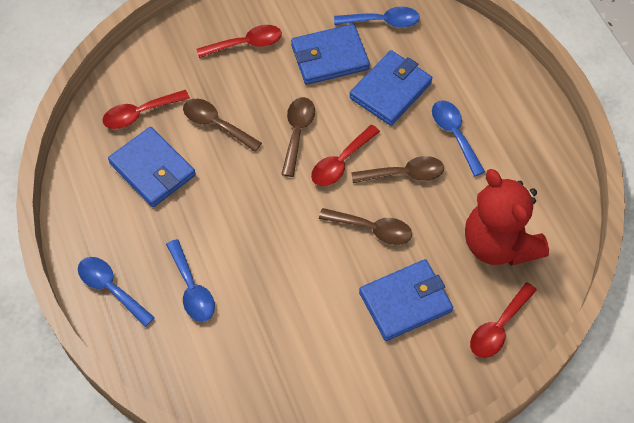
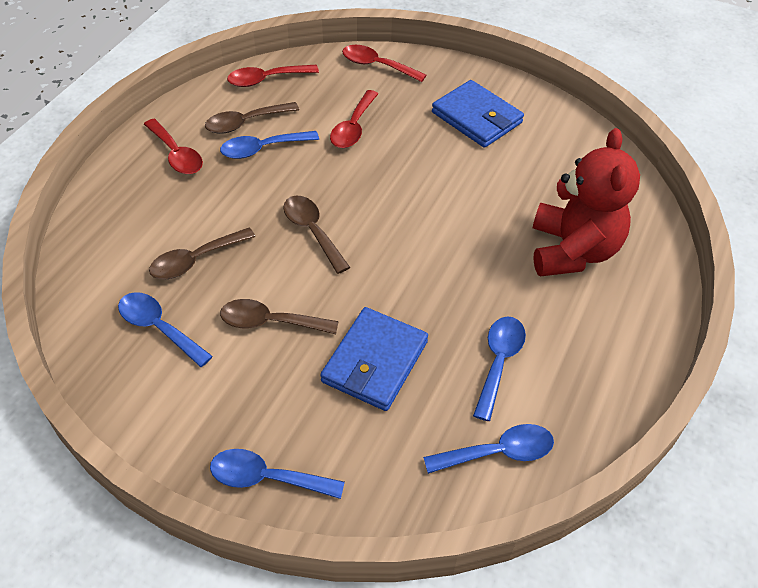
blue spoon: [78,257,155,327] [166,239,215,322] [334,7,420,28] [432,100,485,176] = 4 -> [118,292,213,367] [210,449,345,499] [220,131,319,159] [423,424,554,474] [473,316,526,421] = 5
blue wallet: [108,127,196,207] [291,24,370,85] [349,50,432,126] [359,259,453,341] = 4 -> [320,307,428,411] [432,80,524,148] = 2

